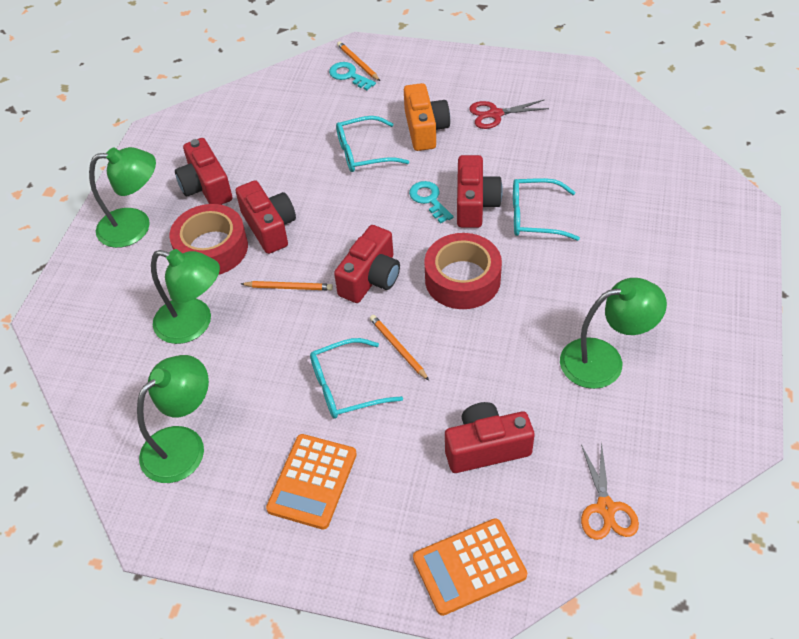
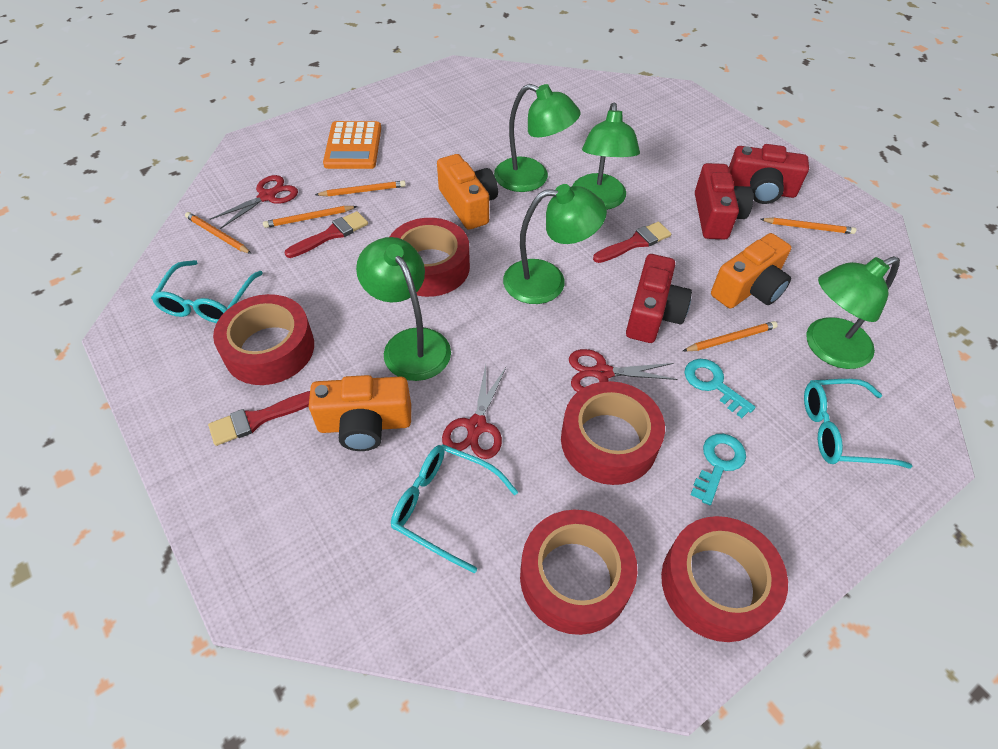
green lamp: [89,147,156,248] [137,355,209,483] [151,249,220,344] [560,278,667,389] = 4 -> [356,237,451,381] [494,84,581,192] [503,184,607,304] [572,103,640,210] [806,256,900,369] = 5
orange calculator: [266,434,357,530] [413,518,527,616] = 2 -> [323,121,381,169] = 1
orange camera: [404,83,450,151] = 1 -> [309,375,411,451] [437,154,498,230] [711,233,791,309] = 3
orange pencil: [241,281,333,290] [337,41,380,81] [370,315,429,381] = 3 -> [185,212,252,254] [263,206,357,228] [315,180,406,196] [683,321,778,352] [760,218,856,234] = 5
orange scissors: [581,442,639,540] = 1 -> none = 0
red brush: none = 0 -> [208,391,310,446] [284,211,368,258] [593,222,671,263] = 3
red camera: [175,138,232,205] [236,180,296,254] [334,225,400,303] [445,402,535,473] [457,155,503,228] = 5 -> [626,254,692,343] [695,163,753,240] [729,144,809,204] = 3
red scissors: [469,100,549,129] = 1 -> [210,175,298,229] [442,365,506,459] [569,349,677,392] = 3
red tape: [169,204,248,275] [424,233,502,309] = 2 -> [213,294,314,385] [390,218,470,297] [520,510,637,635] [561,381,665,485] [661,516,788,642] = 5

